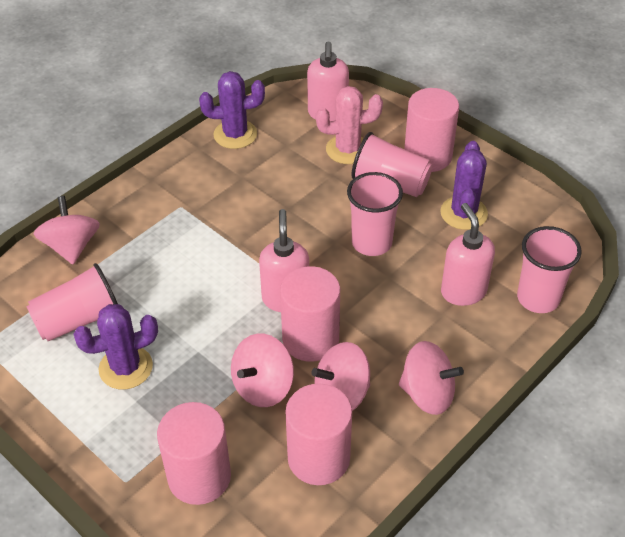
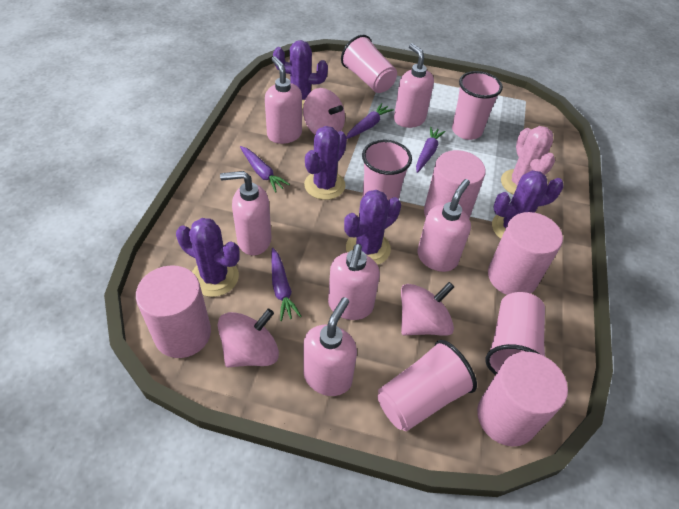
pink cup: [26,263,118,341] [347,172,403,256] [351,132,433,197] [517,226,582,313] = 4 -> [341,35,397,93] [362,140,412,201] [378,340,477,431] [452,71,503,140] [485,292,545,375] = 5
pink soap dispenser: [259,209,309,312] [307,41,349,121] [441,203,495,306] = 3 -> [220,171,272,256] [265,56,302,144] [303,297,357,396] [328,244,380,320] [394,43,434,128] [417,179,471,272] = 6
pink spinning top: [34,196,100,264] [231,333,294,407] [311,342,370,411] [399,341,464,415] = 4 -> [218,308,279,367] [303,88,345,135] [401,282,454,336] = 3
purple cactus: [73,304,158,389] [199,71,265,149] [440,141,488,230] = 3 -> [176,218,240,297] [273,40,328,109] [304,126,347,200] [344,190,401,265] [492,170,564,239] = 5
purple carrot: none = 0 -> [240,146,290,192] [271,248,301,321] [346,103,394,139] [416,127,446,173] = 4

